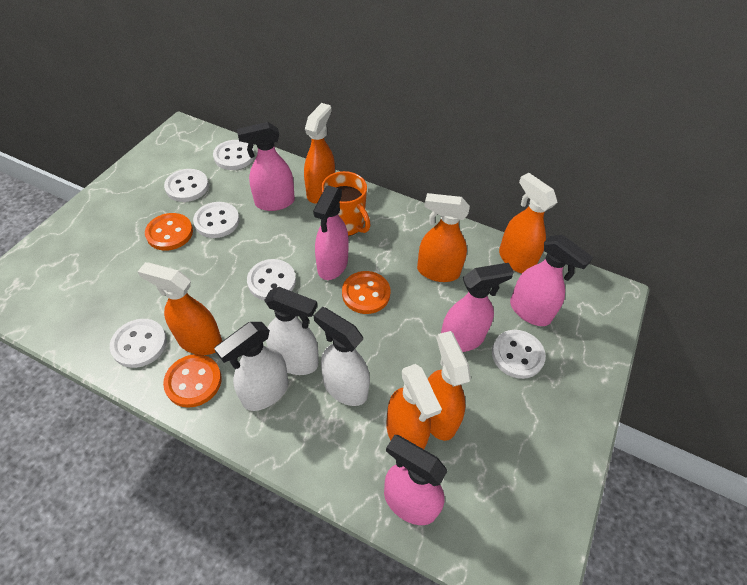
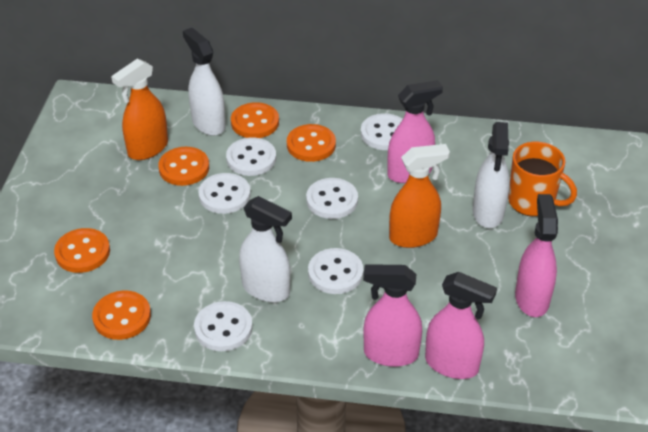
orange button: [145,213,193,251] [163,354,222,408] [342,271,390,314] = 3 -> [54,228,110,273] [92,290,151,340] [158,147,209,186] [231,102,279,138] [287,124,336,162] = 5
orange spray bottle: [138,262,222,355] [304,103,335,204] [386,364,442,449] [417,193,470,282] [428,331,471,441] [499,173,558,273] = 6 -> [111,58,168,160] [389,144,450,248] = 2
pink spray bottle: [237,122,295,211] [313,185,349,280] [384,435,447,525] [441,263,514,352] [510,235,593,326] = 5 -> [363,264,422,367] [387,80,443,183] [425,272,497,379] [515,194,558,317] = 4

